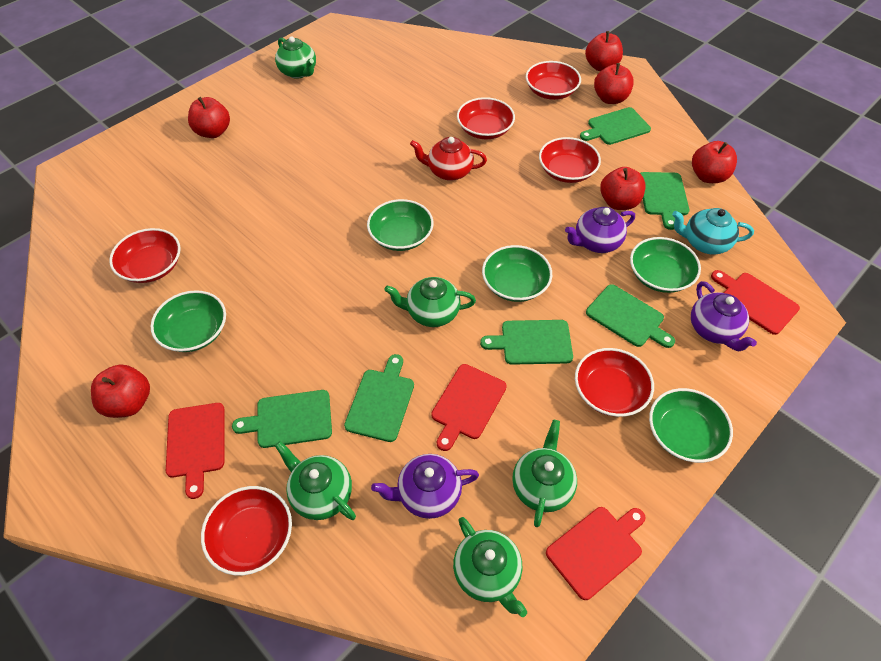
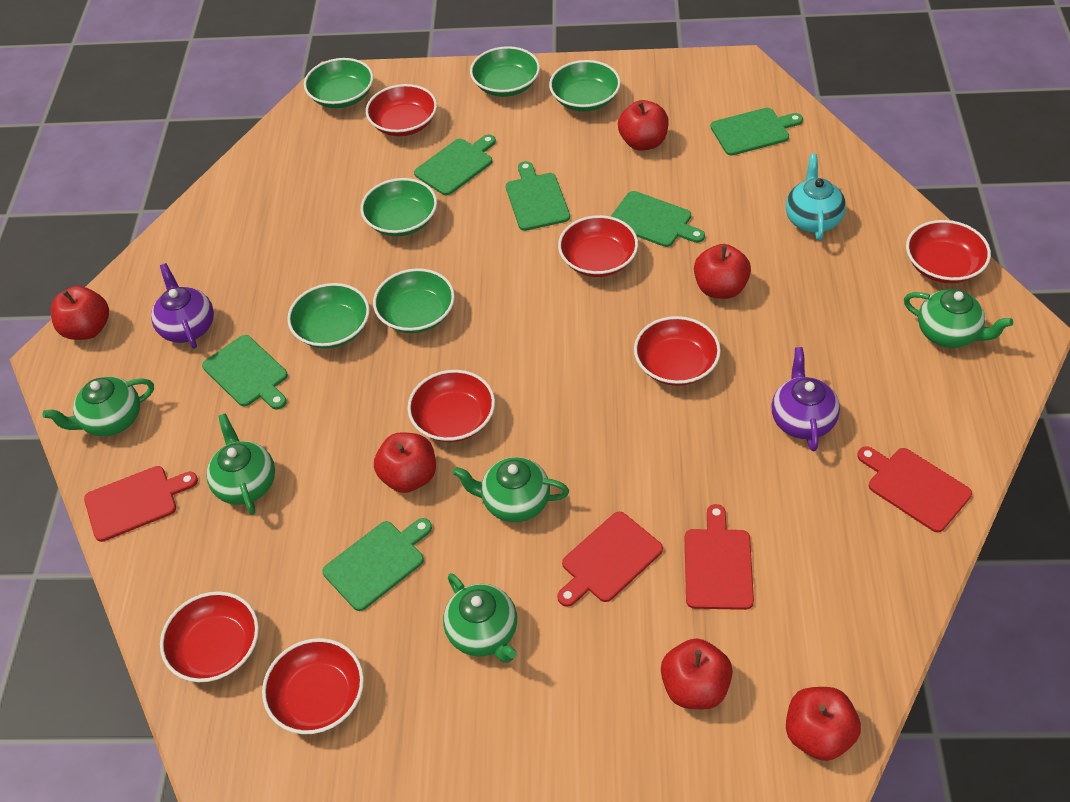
green bowl: [151,290,226,352] [367,199,434,251] [482,245,552,302] [630,237,701,293] [649,388,733,463] = 5 -> [287,283,370,349] [304,58,373,108] [361,178,437,236] [373,268,455,333] [470,46,540,97] [549,60,621,111] = 6
purple teapot: [371,454,479,519] [565,207,635,253] [691,281,757,351] = 3 -> [151,263,214,349] [771,347,840,451] = 2
red bowl: [109,228,181,283] [201,486,292,575] [457,97,515,139] [526,61,581,100] [539,137,601,183] [575,348,654,417] = 6 -> [160,591,259,682] [262,638,364,734] [366,84,437,136] [408,370,495,442] [558,215,638,277] [634,316,721,386] [906,220,991,283] = 7
red teapot: [410,137,487,181] = 1 -> none = 0

